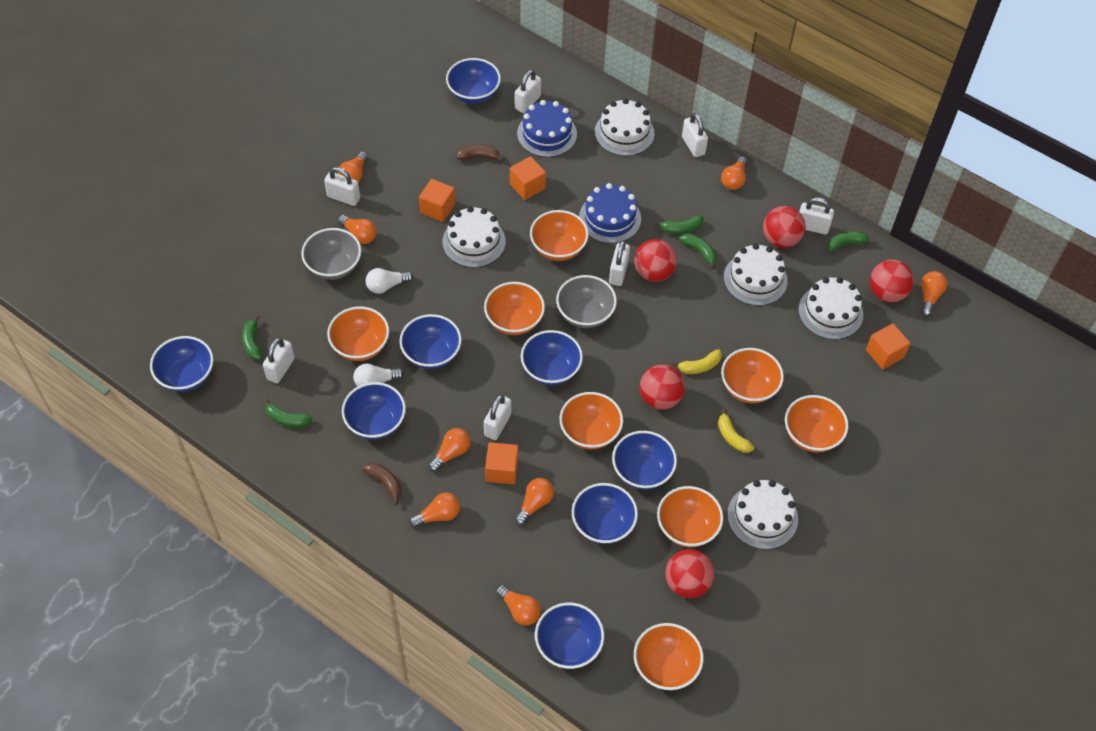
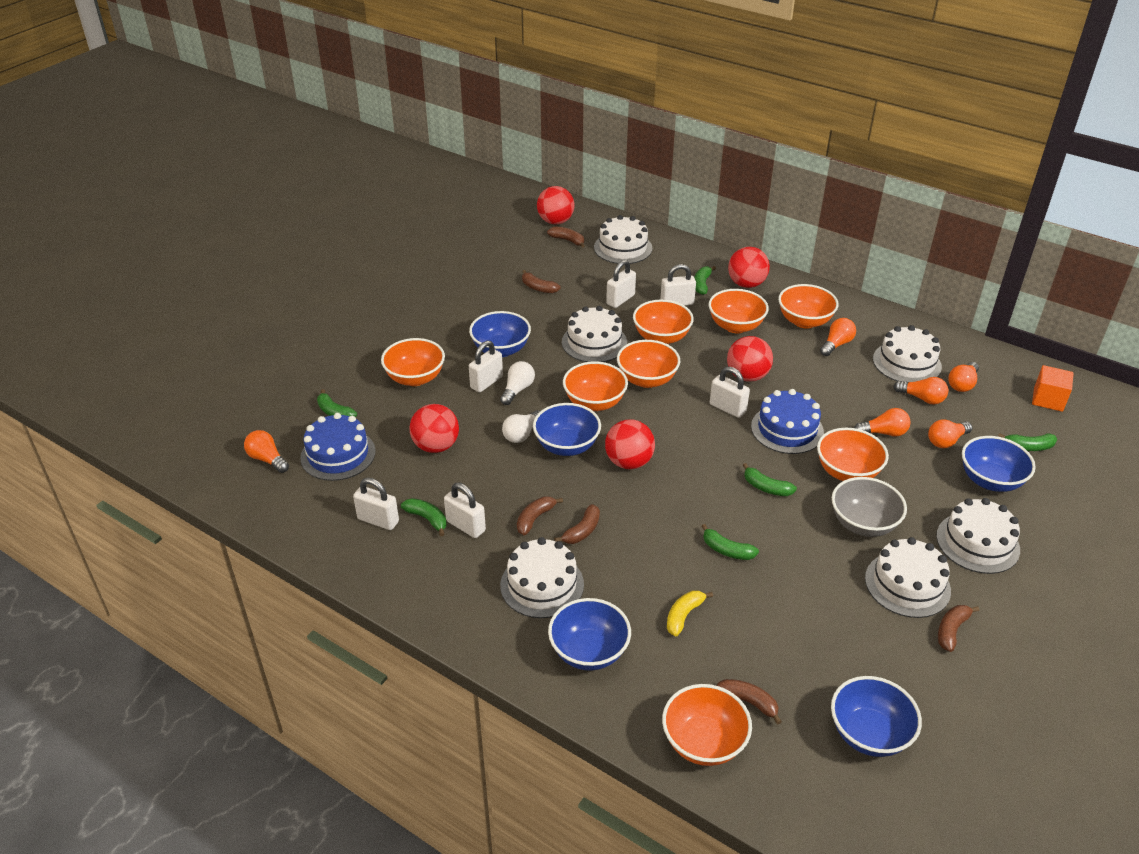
blue bowl: [150,336,213,392] [342,382,406,440] [400,314,462,369] [446,58,501,104] [521,330,583,385] [535,603,604,669] [572,483,638,544] [612,431,677,490] = 8 -> [469,311,531,357] [533,403,601,456] [548,598,631,671] [831,676,922,757] [962,436,1036,492] = 5
brown banana: [362,463,401,505] [456,145,504,161] = 2 -> [517,496,563,535] [522,270,561,293] [547,226,585,248] [554,504,600,544] [716,679,782,725] [938,605,979,652] = 6
green banana: [242,315,262,360] [264,399,312,427] [655,215,704,234] [679,233,717,269] [827,231,875,252] = 5 -> [317,389,357,417] [401,498,447,536] [694,266,716,295] [701,524,759,560] [743,463,797,496] [998,433,1057,451] = 6
grey bowl: [301,228,361,280] [556,275,617,328] = 2 -> [832,477,907,537] = 1
orange cube: [419,179,455,222] [485,442,518,484] [510,156,546,200] [866,323,910,369] = 4 -> [1032,365,1074,412] = 1
orange light bulb: [338,152,368,182] [338,215,376,244] [409,493,460,528] [428,428,471,472] [496,584,541,625] [514,478,554,526] [721,156,748,190] [921,271,947,317] = 8 -> [244,430,289,473] [820,318,856,356] [854,408,911,437] [894,377,948,404] [928,419,972,448] [948,362,979,392] = 6
white cake: [443,206,506,268] [595,99,654,156] [724,243,788,306] [727,480,798,549] [798,277,863,339] = 5 -> [500,537,584,618] [562,306,627,362] [594,215,652,264] [865,537,951,618] [873,325,942,382] [936,498,1020,574] = 6
white padlock: [263,338,295,383] [324,167,360,206] [484,394,511,440] [515,70,541,113] [609,240,630,286] [682,113,708,157] [799,197,834,234] = 7 -> [353,478,399,530] [444,483,486,538] [469,341,503,392] [606,260,636,308] [660,264,696,306] [710,367,750,418] = 6
yellow banana: [672,349,722,374] [718,408,754,453] = 2 -> [667,591,713,636] = 1

